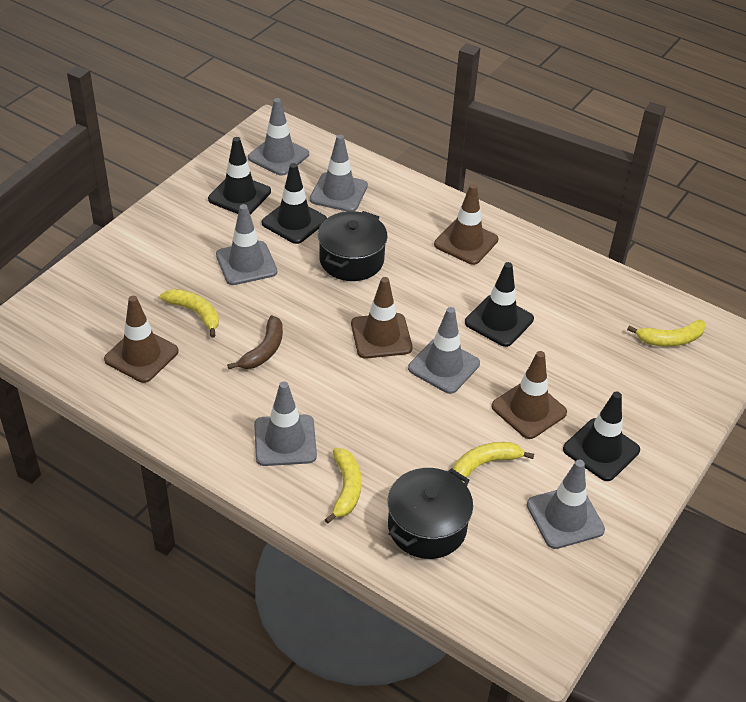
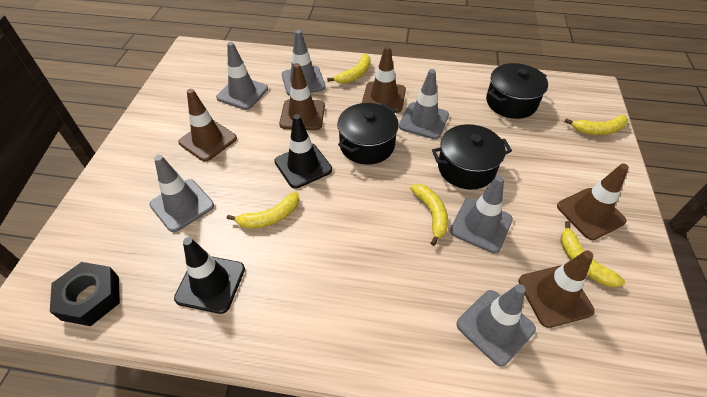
black nut: none = 0 -> [50,262,120,326] = 1
black pot: [318,211,388,281] [388,468,473,559] = 2 -> [337,103,399,165] [432,124,512,190] [486,63,548,119] = 3
black traffic cone: [208,137,271,215] [262,163,327,244] [465,262,534,347] [563,391,640,481] = 4 -> [174,237,245,314] [274,114,332,189] = 2
brown banana: [227,315,283,369] = 1 -> none = 0
brown traffic cone: [104,296,179,383] [351,277,413,359] [434,184,498,265] [492,351,567,439] = 4 -> [178,89,237,162] [279,63,325,130] [362,46,406,113] [518,251,595,328] [557,163,629,240] = 5
yellow banana: [160,289,219,338] [324,448,361,524] [453,442,534,478] [627,320,706,347] = 4 -> [227,192,299,229] [327,54,371,84] [410,184,448,246] [560,221,625,288] [564,115,628,135] = 5

